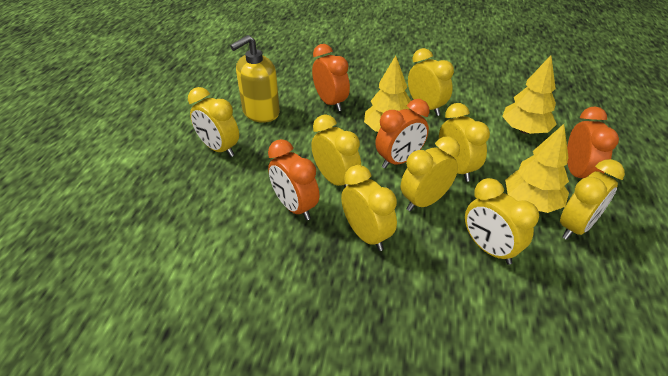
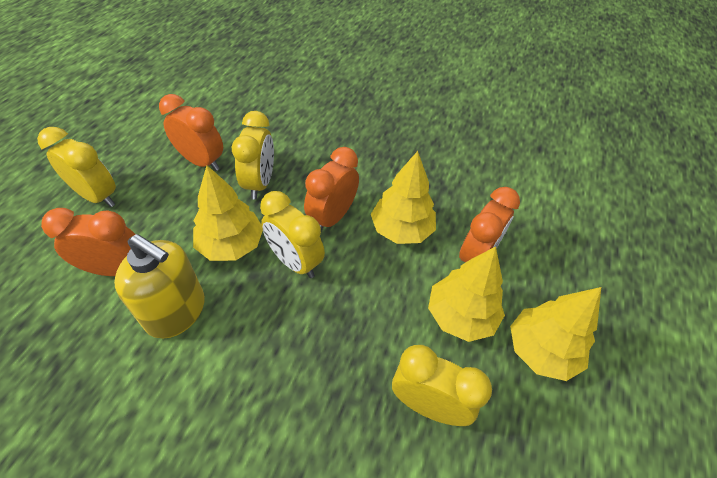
yellow clock: [188,87,239,157] [311,114,361,187] [341,165,397,251] [401,137,460,211] [408,48,454,116] [439,103,490,182] [465,178,539,265] [560,159,625,240] = 8 -> [37,127,116,207] [232,111,274,200] [260,191,325,278] [392,345,492,426] = 4
yellow tree: [364,56,411,132] [502,55,557,134] [505,124,569,213] = 3 -> [193,165,263,261] [371,151,436,244] [428,246,505,342] [510,287,601,381] = 4

